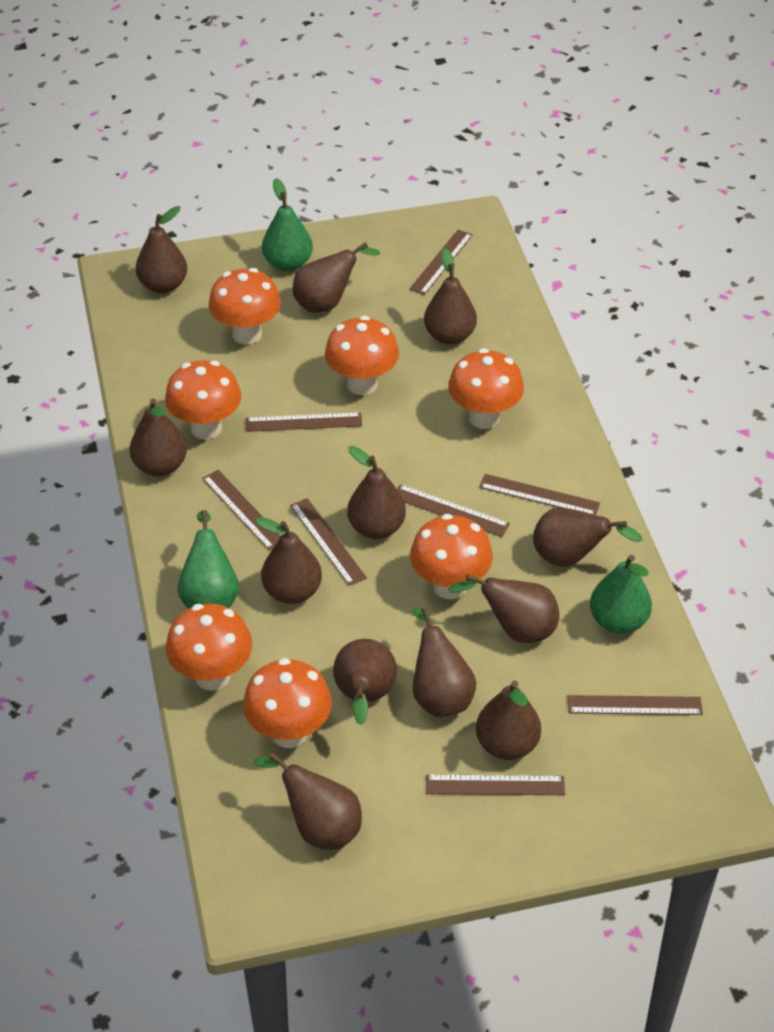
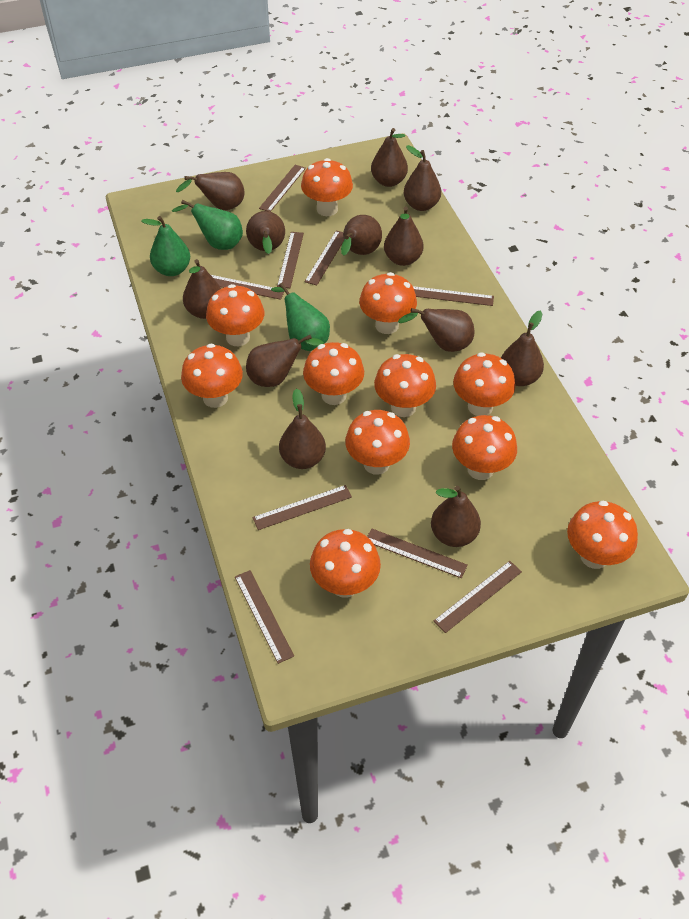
brown ruler: [202,470,281,550] [246,412,362,432] [290,498,367,586] [397,484,510,537] [409,230,473,295] [426,774,565,795] [479,474,600,515] [567,695,703,715] = 8 -> [211,275,285,300] [235,570,294,664] [252,485,352,530] [259,165,306,212] [277,232,304,288] [304,230,344,286] [367,528,468,578] [413,286,494,306] [434,561,522,633] = 9
orange mushroom: [165,360,241,440] [166,604,252,691] [209,268,281,345] [243,658,332,748] [325,316,399,395] [410,514,493,599] [448,348,524,429] = 7 -> [181,344,243,408] [206,284,264,346] [301,158,353,216] [303,342,364,405] [310,529,381,598] [345,410,410,475] [359,272,417,334] [374,354,436,417] [452,415,517,480] [453,352,515,416] [567,501,638,569] = 11

